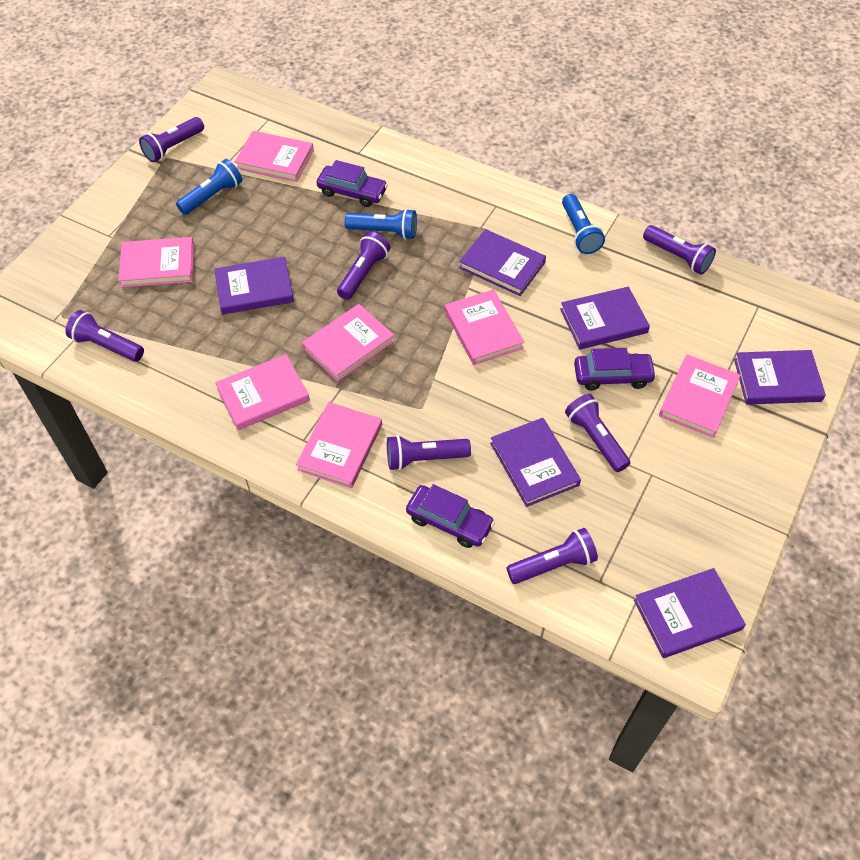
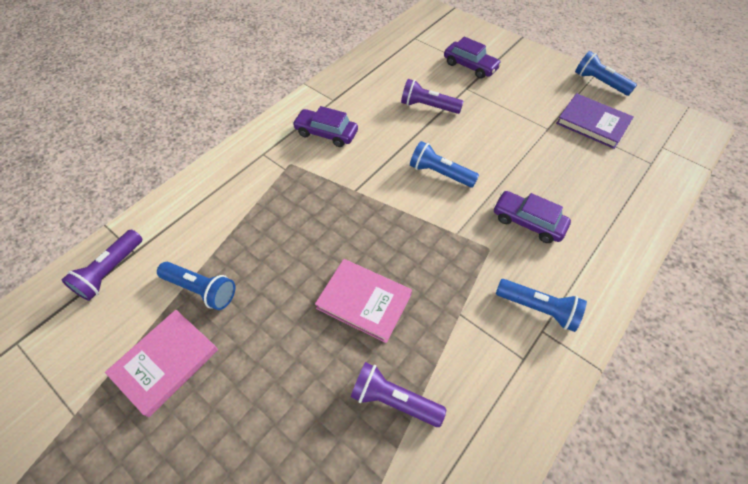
blue flashlight: [176,159,242,215] [345,209,417,240] [562,194,605,254] = 3 -> [157,262,235,310] [410,141,479,188] [496,279,587,332] [575,51,637,96] = 4
pink book: [118,237,194,288] [215,354,310,430] [235,131,314,182] [296,402,382,488] [302,304,394,382] [445,289,524,365] [659,354,741,438] = 7 -> [105,310,218,417] [315,259,412,343] = 2
purple book: [214,257,294,315] [459,229,546,296] [490,418,581,507] [560,287,650,349] [634,568,746,658] [734,350,826,405] = 6 -> [556,93,634,149] = 1
purple flashlight: [65,310,144,362] [139,117,204,162] [337,232,390,300] [387,435,471,471] [506,528,598,584] [565,394,630,472] [643,225,716,275] = 7 -> [61,230,142,301] [351,362,446,427] [401,79,464,114] = 3

